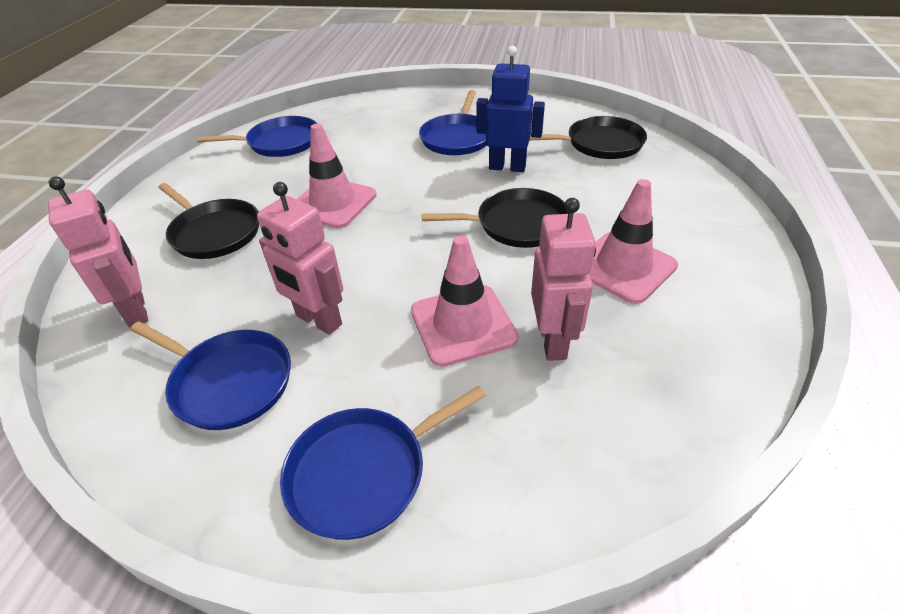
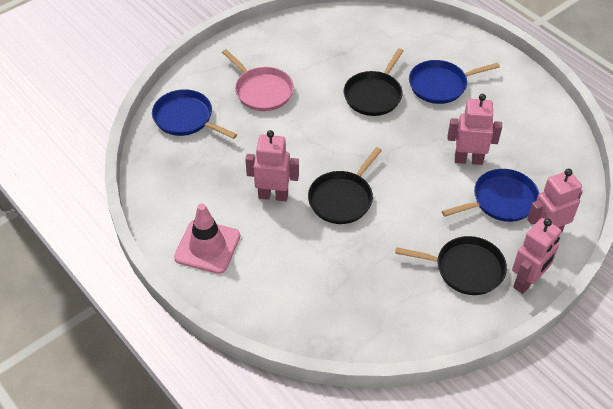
blue pan: [130,321,291,430] [197,116,317,157] [280,386,486,540] [419,90,486,155] = 4 -> [152,89,237,139] [409,60,500,104] [442,169,539,222] = 3
blue robot: [476,46,545,172] = 1 -> none = 0
pink pan: none = 0 -> [222,49,294,111] = 1
pink robot: [48,176,148,328] [257,182,343,335] [531,198,596,361] = 3 -> [245,130,299,201] [448,94,502,165] [512,218,561,294] [527,169,583,233] = 4
pink traffic cone: [297,123,377,228] [411,236,518,367] [589,179,678,304] = 3 -> [174,204,240,274] = 1

